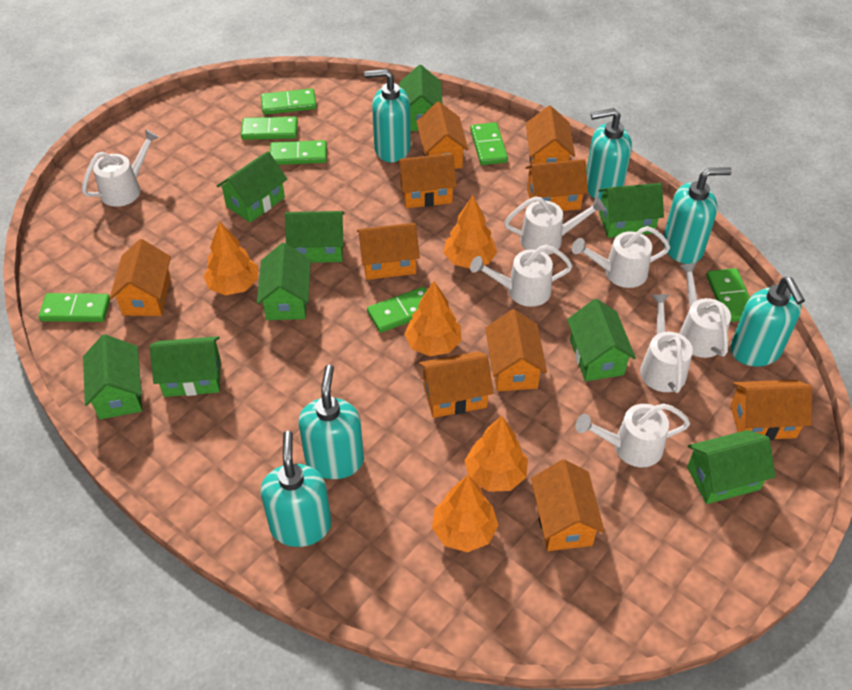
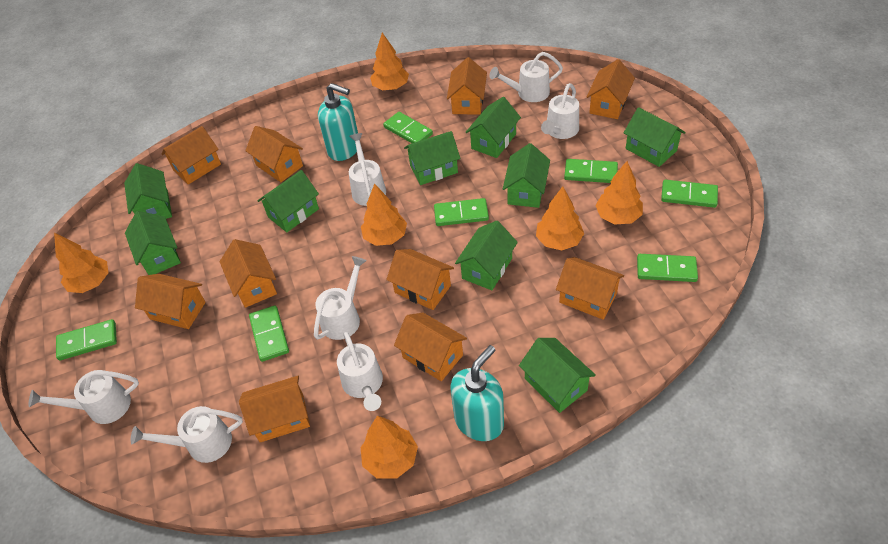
orange tree: [203,221,258,295] [404,281,462,356] [432,475,499,552] [443,195,497,269] [465,416,528,492] = 5 -> [54,233,108,293] [361,183,407,246] [361,415,418,479] [370,32,409,90] [536,186,584,250] [595,161,643,224] = 6
turquoise soap dispenser: [261,431,332,547] [299,364,364,479] [364,69,411,163] [586,108,632,200] [663,167,732,264] [730,277,805,367] = 6 -> [318,83,358,161] [450,345,504,441] = 2

